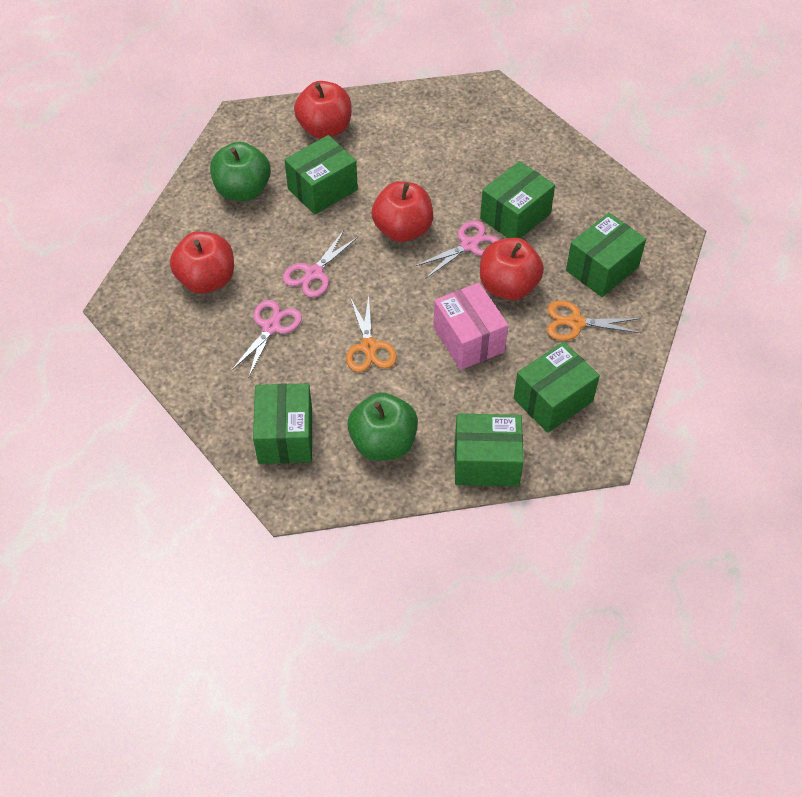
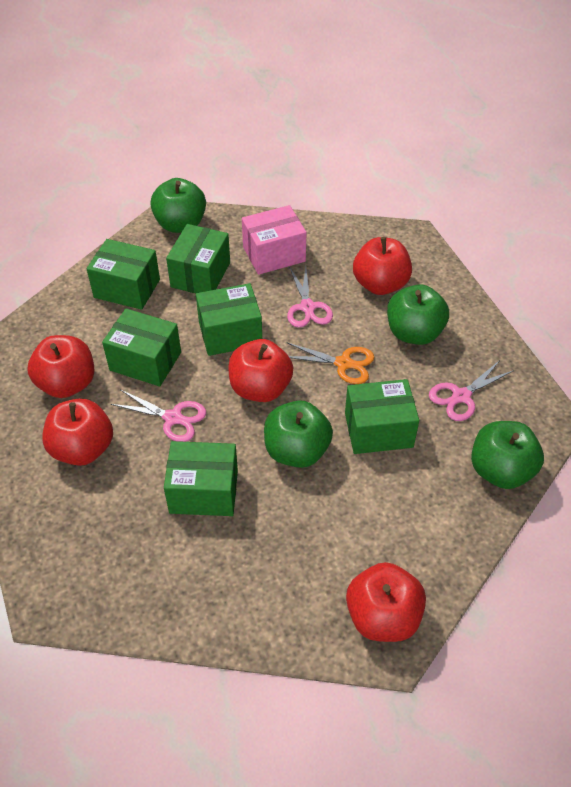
green apple: [210,142,271,201] [348,393,418,461] = 2 -> [150,178,206,233] [264,401,333,468] [387,284,449,345] [471,421,544,489] = 4
orange scissors: [346,295,397,372] [547,301,641,341] = 2 -> [286,342,374,384] = 1
red apple: [170,231,234,294] [294,81,351,139] [372,181,433,242] [480,238,544,300] = 4 -> [27,335,94,398] [42,399,113,466] [228,339,293,402] [346,562,426,642] [353,237,412,295] = 5

